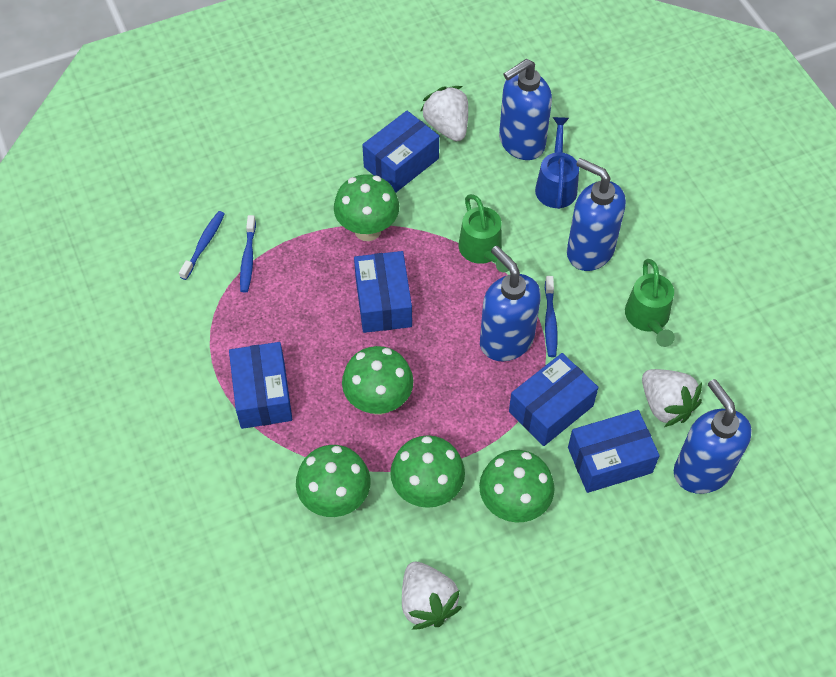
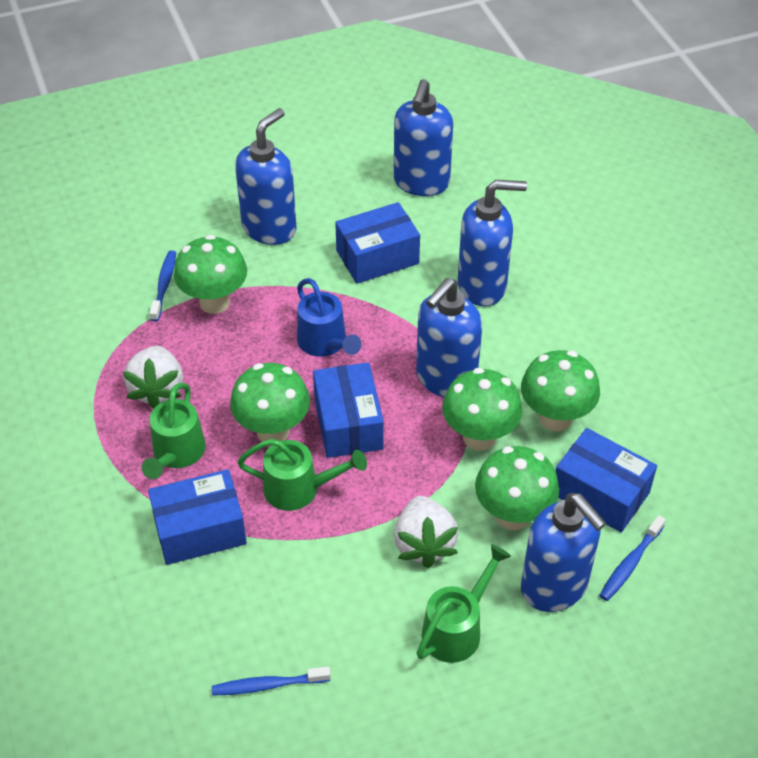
blue box: [229,342,292,429] [354,251,412,333] [362,111,439,193] [509,353,598,446] [568,410,660,493] = 5 -> [148,469,247,565] [313,362,384,458] [335,202,420,284] [556,428,657,532] = 4
blue soap dispenser: [480,246,541,361] [499,59,552,160] [567,158,626,271] [674,379,752,494] = 4 -> [235,108,297,245] [394,79,453,196] [416,278,482,397] [458,180,527,306] [521,493,606,612] = 5
green watering can: [459,194,512,272] [625,259,675,347] = 2 -> [141,383,206,479] [237,439,367,511] [417,544,511,663] = 3
white strawberry: [402,562,462,629] [420,86,468,141] [642,369,702,427] = 3 -> [123,346,183,409] [394,496,459,568] = 2

